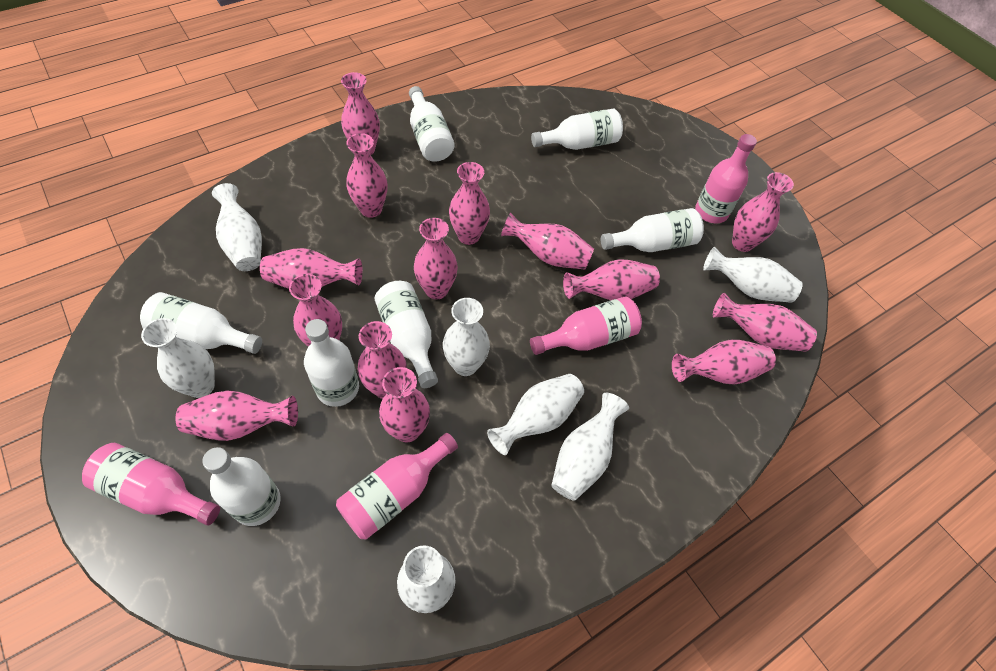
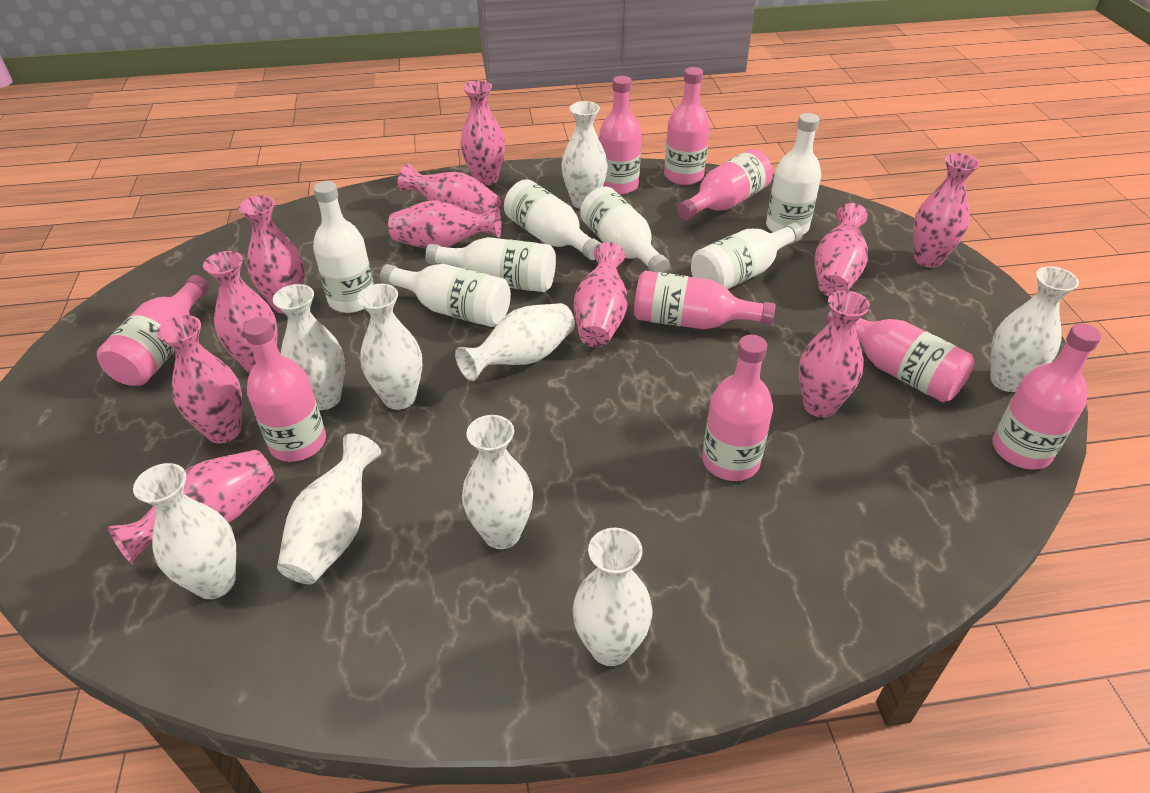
pink bottle: [82,443,220,525] [336,433,458,540] [530,296,642,355] [695,134,757,223] = 4 -> [97,275,209,386] [243,317,326,462] [599,76,641,195] [634,271,776,330] [664,67,710,185] [677,149,773,220] [702,335,773,481] [826,310,975,402] [992,323,1101,470] = 9
pink vase: [175,391,298,441] [260,248,363,289] [289,274,342,347] [341,72,380,155] [346,133,387,218] [358,321,407,399] [379,367,430,442] [414,218,458,300] [449,162,490,245] [501,213,594,270] [563,260,660,300] [672,340,776,384] [713,293,817,352] [732,172,794,252] = 14 -> [108,450,274,564] [157,315,242,443] [203,251,278,373] [238,196,305,314] [388,200,501,249] [398,164,501,214] [460,80,505,186] [574,242,628,348] [799,290,870,418] [814,203,868,296] [913,153,980,268] = 11
white vase: [141,318,215,398] [212,183,262,271] [397,545,456,613] [443,298,490,376] [487,374,584,455] [551,393,629,501] [703,247,803,303] = 7 -> [133,463,236,599] [273,284,345,410] [277,433,381,584] [357,284,422,410] [455,303,575,381] [462,415,533,549] [561,101,608,209] [572,528,653,666] [990,266,1079,392] = 9

